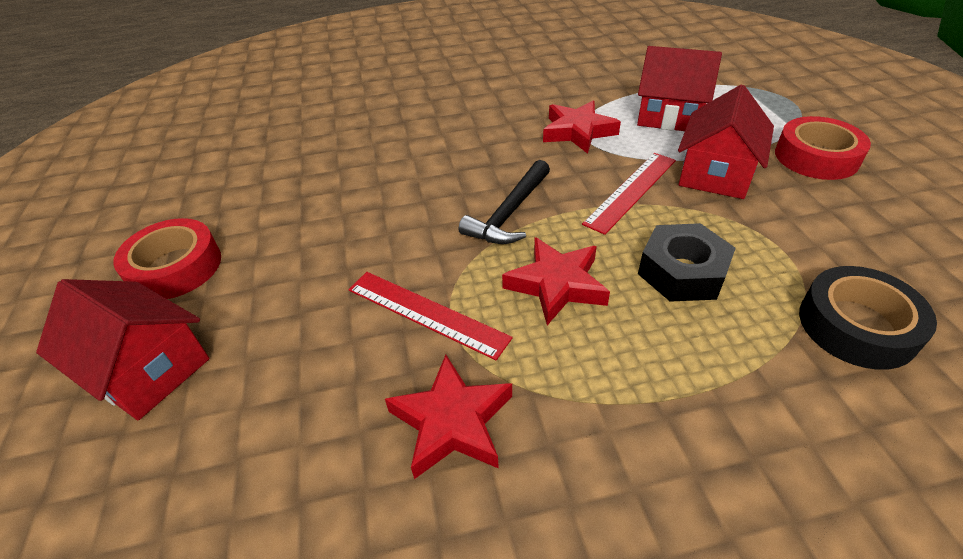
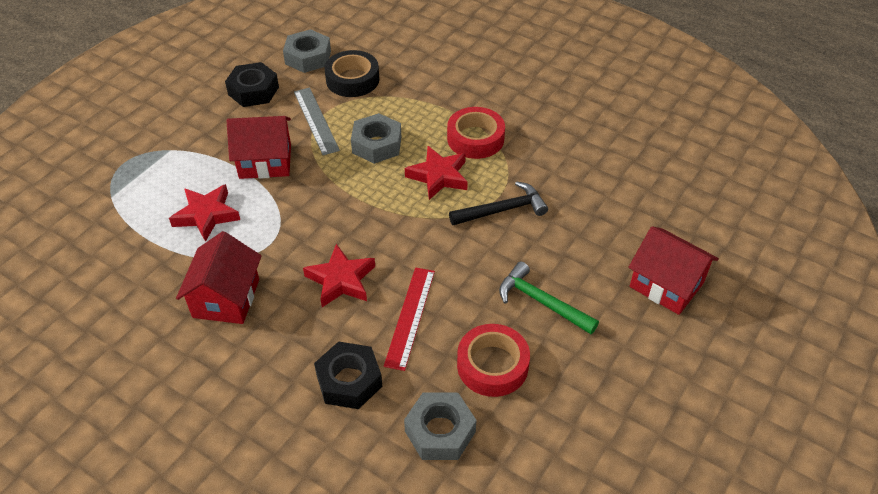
black nut: [638,223,736,302] = 1 -> [225,62,279,107] [314,341,382,409] = 2
green hammer: none = 0 -> [499,261,599,334] = 1
grey nut: none = 0 -> [283,29,331,73] [351,113,401,164] [404,392,477,460] = 3
grey ruler: none = 0 -> [294,88,340,155] = 1
red ruler: [348,272,513,360] [582,153,676,235] = 2 -> [384,267,435,371] = 1

